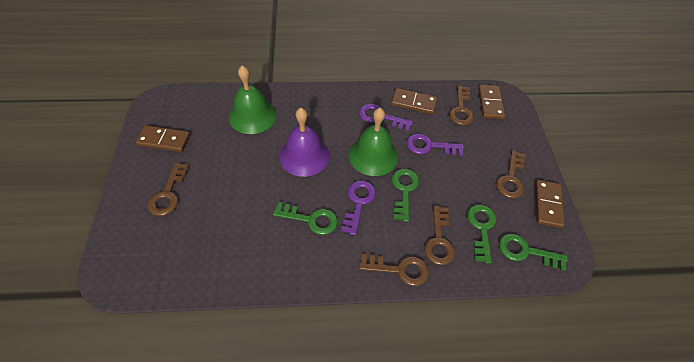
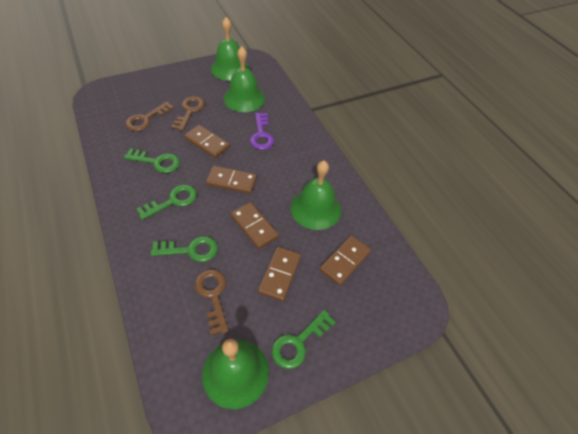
brown domino: [136,125,190,152] [391,88,437,114] [478,85,505,119] [535,180,565,228] = 4 -> [184,125,230,158] [206,166,257,194] [231,202,279,249] [258,247,301,301] [320,236,371,286] = 5
brown key: [148,162,189,216] [359,254,429,286] [424,205,455,265] [449,86,474,125] [496,150,526,198] = 5 -> [126,102,174,131] [172,97,205,131] [195,269,229,336] = 3
green bell: [229,65,277,134] [348,108,398,176] = 2 -> [202,339,269,409] [211,17,250,81] [224,47,265,112] [291,161,341,230] = 4
purple bell: [279,108,330,177] = 1 -> none = 0
purple key: [341,180,376,235] [359,104,413,131] [406,133,464,156] = 3 -> [250,113,274,150] = 1

